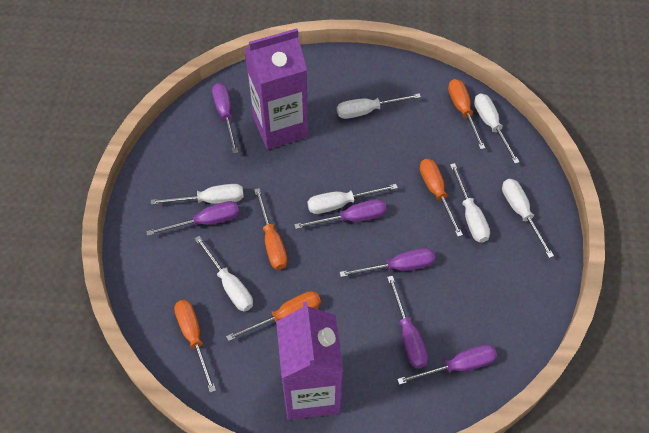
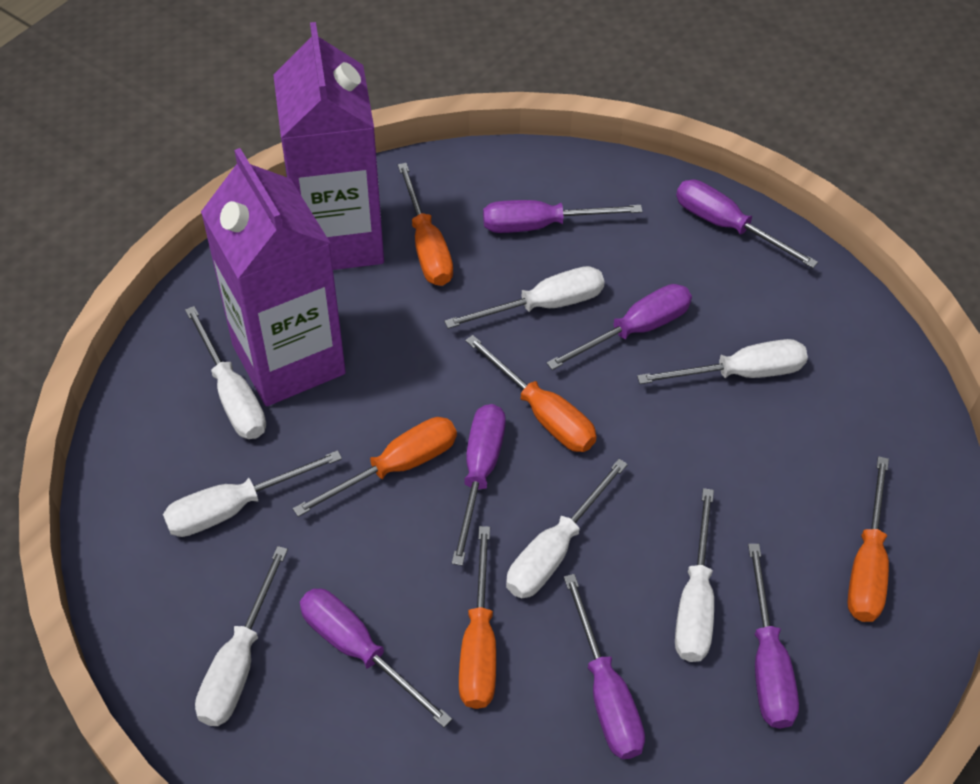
purple screwdriver: [146,201,240,236] [212,83,238,154] [294,199,387,229] [339,248,435,277] [387,276,428,368] [397,344,497,385] = 6 -> [300,588,452,727] [452,404,506,566] [483,200,643,233] [547,284,692,370] [564,574,645,759] [676,180,818,268] [748,544,799,729] = 7

